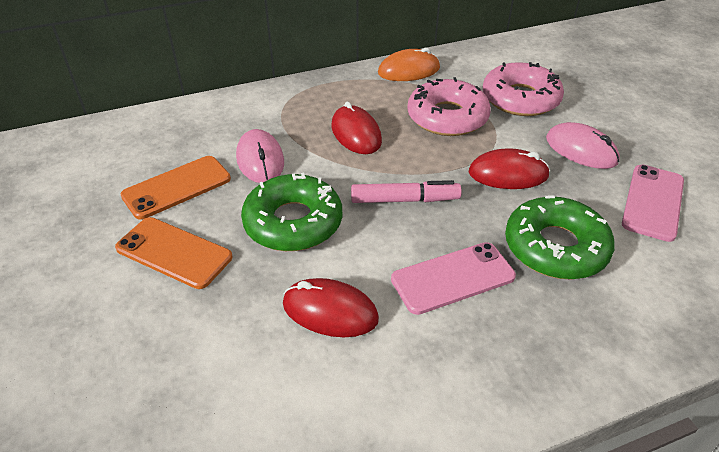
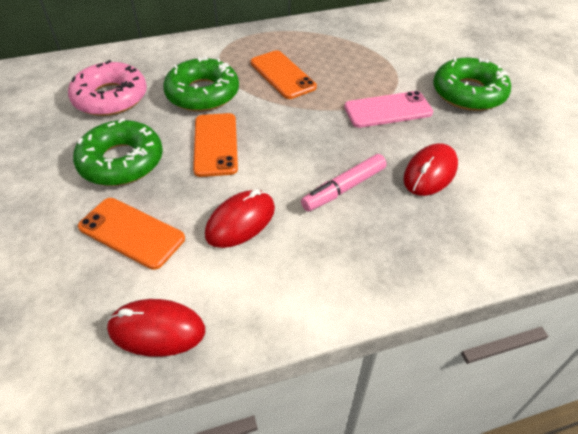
green donut: [241,173,342,251] [505,195,614,279] = 2 -> [73,118,163,186] [163,56,239,112] [433,58,511,111] = 3
orange mouse: [378,47,440,81] = 1 -> none = 0
orange phone: [115,217,232,289] [121,156,231,220] = 2 -> [78,198,185,270] [193,113,238,177] [250,50,317,99] = 3
pink donut: [407,77,491,136] [483,62,564,116] = 2 -> [68,60,147,116] = 1
pink mouse: [236,129,284,183] [546,122,620,169] = 2 -> none = 0
pink phone: [391,242,516,315] [622,165,684,242] = 2 -> [344,91,433,128] = 1

